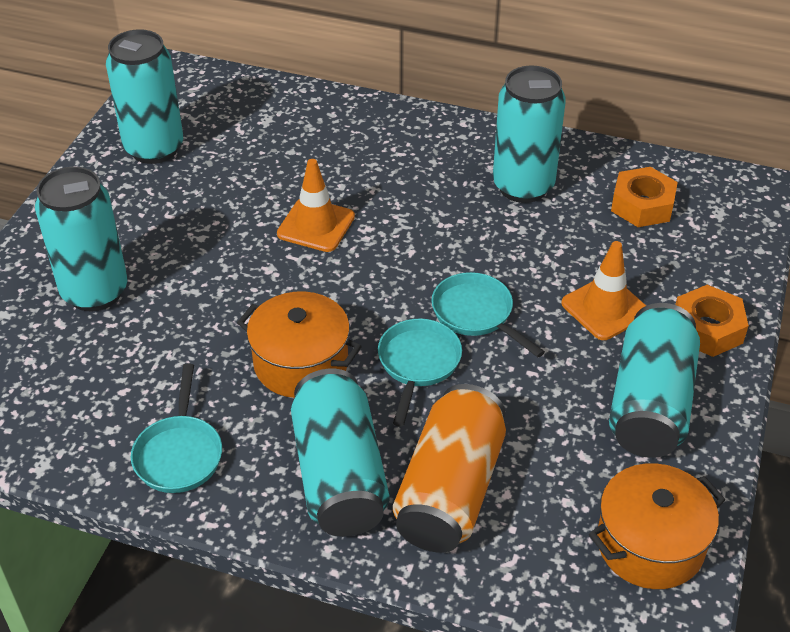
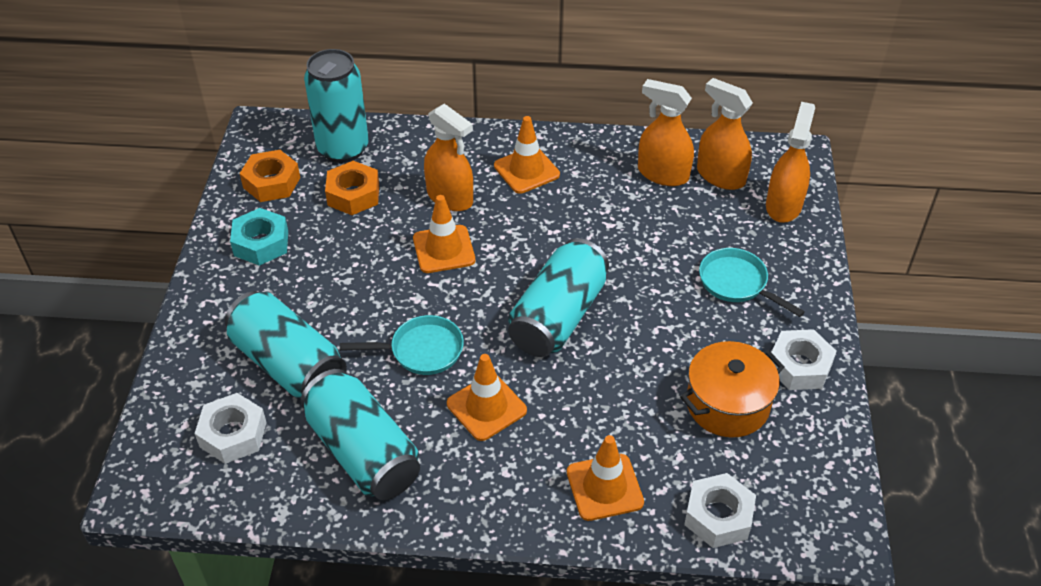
orange can: [393,384,506,553] = 1 -> none = 0
orange pot: [237,292,362,398] [589,463,725,589] = 2 -> [680,341,784,438] = 1
orange spray bottle: none = 0 -> [424,104,473,211] [638,79,694,186] [697,78,753,190] [766,102,815,223] = 4
orange traffic cone: [277,159,355,252] [561,241,646,340] = 2 -> [413,195,475,273] [447,354,527,441] [494,116,560,194] [567,435,644,521] = 4
turquoise can: [35,167,127,311] [106,29,183,164] [291,369,389,537] [493,65,566,203] [609,303,700,458] = 5 -> [225,291,347,398] [301,369,420,500] [304,49,369,163] [508,238,609,357] = 4
turquoise nut: none = 0 -> [230,208,288,266] = 1
turquoise pan: [131,364,222,493] [378,319,462,427] [431,272,545,357] = 3 -> [340,315,464,375] [699,248,805,317] = 2
white nut: none = 0 -> [195,393,267,464] [684,473,756,548] [771,329,837,390] = 3

